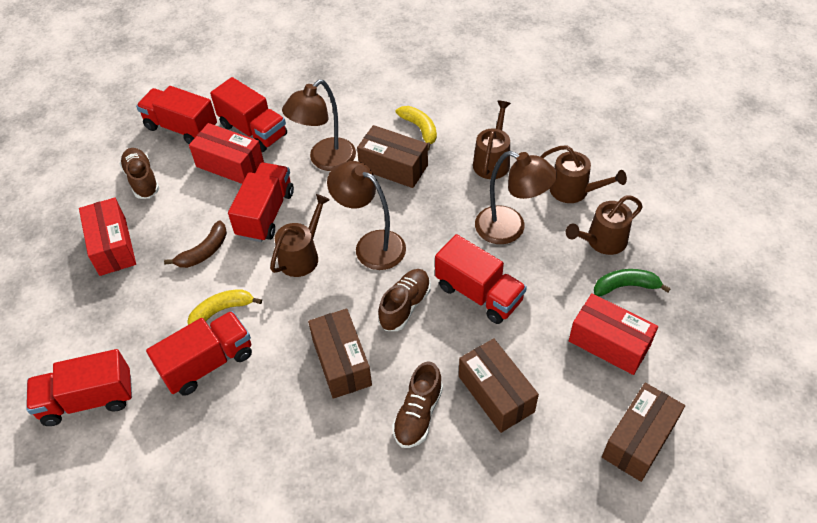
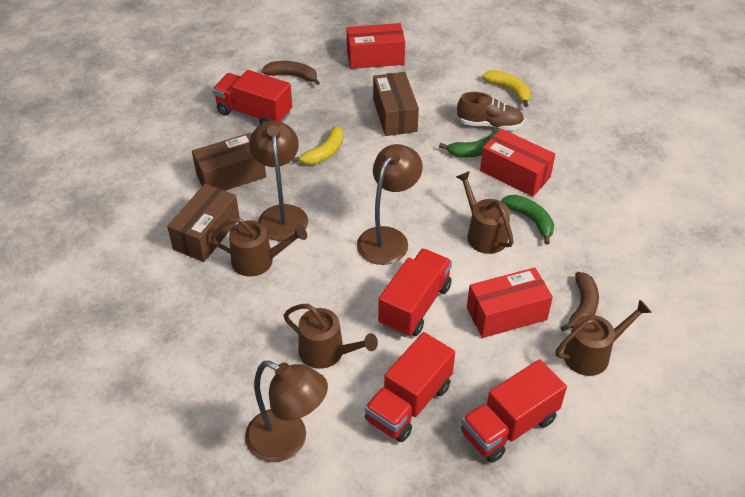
brown banana: [164,220,227,268] = 1 -> [262,61,320,85] [561,272,599,331] = 2
brown box: [308,309,372,399] [357,125,428,188] [459,338,539,433] [602,383,685,482] = 4 -> [167,184,240,262] [192,132,266,191] [373,72,419,136] = 3
brown shoe: [119,148,159,199] [378,269,431,331] [392,361,443,448] = 3 -> [457,92,524,131] = 1
green banana: [594,269,671,296] = 1 -> [439,131,498,158] [501,195,554,245] = 2
red truck: [26,349,132,426] [136,86,217,144] [146,311,252,396] [210,77,287,152] [228,162,294,242] [435,234,527,324] = 6 -> [213,70,292,125] [365,332,455,442] [378,248,452,337] [461,359,567,463] = 4

